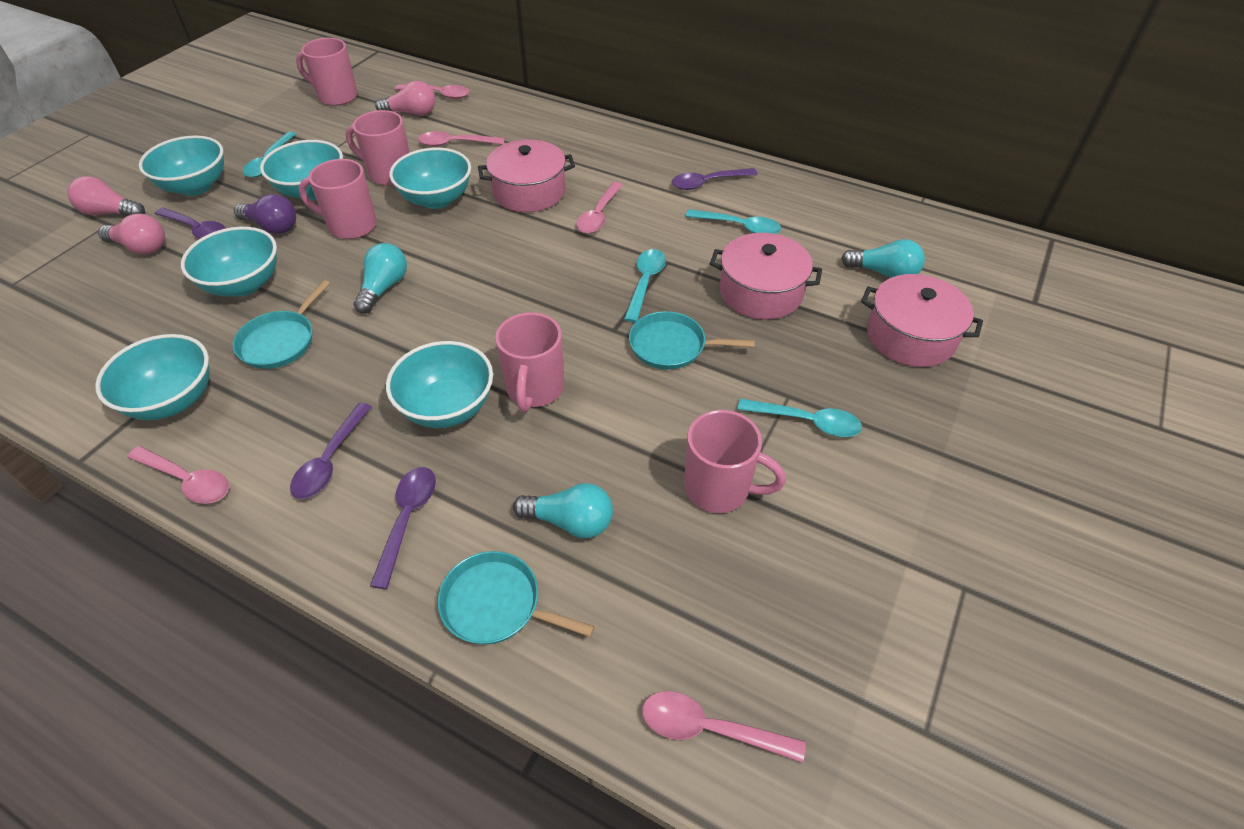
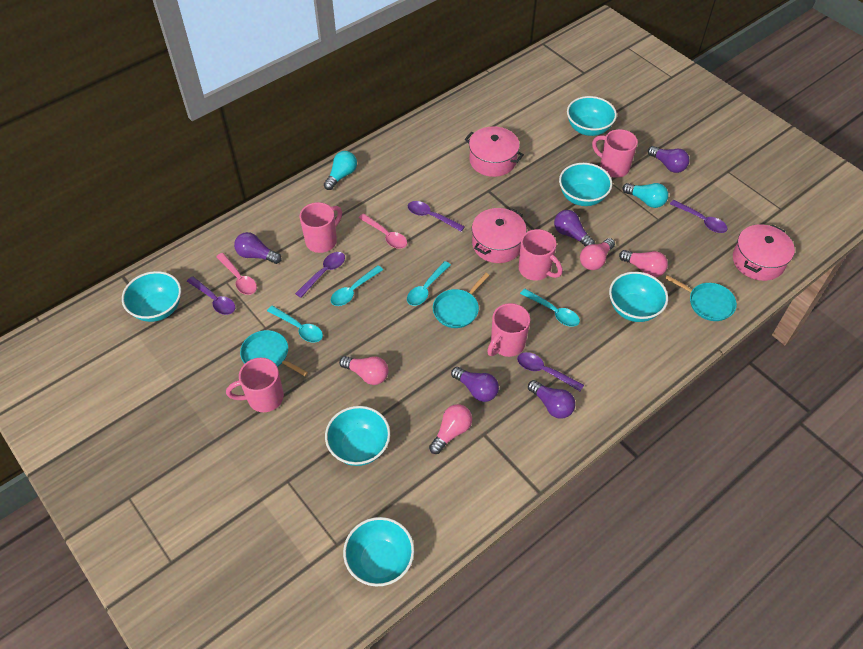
pink light bulb: [67,176,145,216] [98,214,165,254] [375,81,435,116] = 3 -> [339,356,389,385] [429,404,472,454] [580,238,615,270] [619,250,668,277] = 4
pink spoon: [127,446,229,504] [395,84,470,99] [418,131,505,147] [576,182,623,234] [642,691,806,763] = 5 -> [216,253,257,295] [358,213,407,249] = 2
purple light bulb: [234,194,296,234] = 1 -> [234,232,282,264] [451,367,499,402] [528,380,575,419] [554,210,595,247] [648,146,690,173] = 5
purple spoon: [155,207,226,239] [290,403,372,499] [370,467,436,589] [671,168,758,190] = 4 -> [187,276,235,315] [295,252,345,298] [408,201,465,232] [517,352,584,392] [670,200,727,233] = 5
turquoise light bulb: [354,243,407,314] [513,483,613,538] [841,239,925,278] = 3 -> [324,151,357,190] [622,183,668,208] = 2

